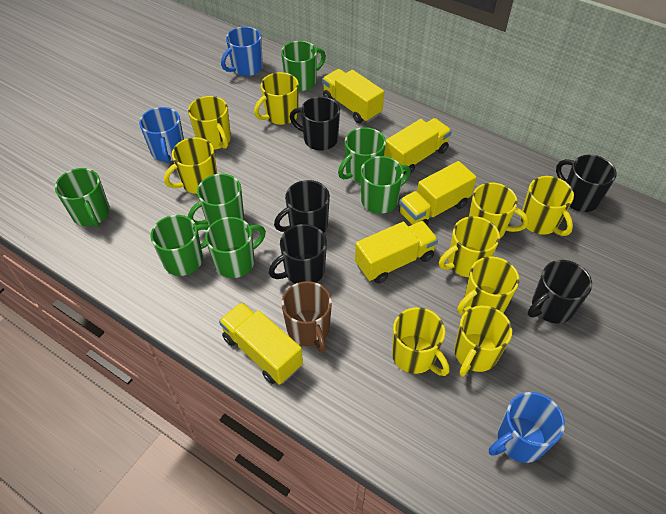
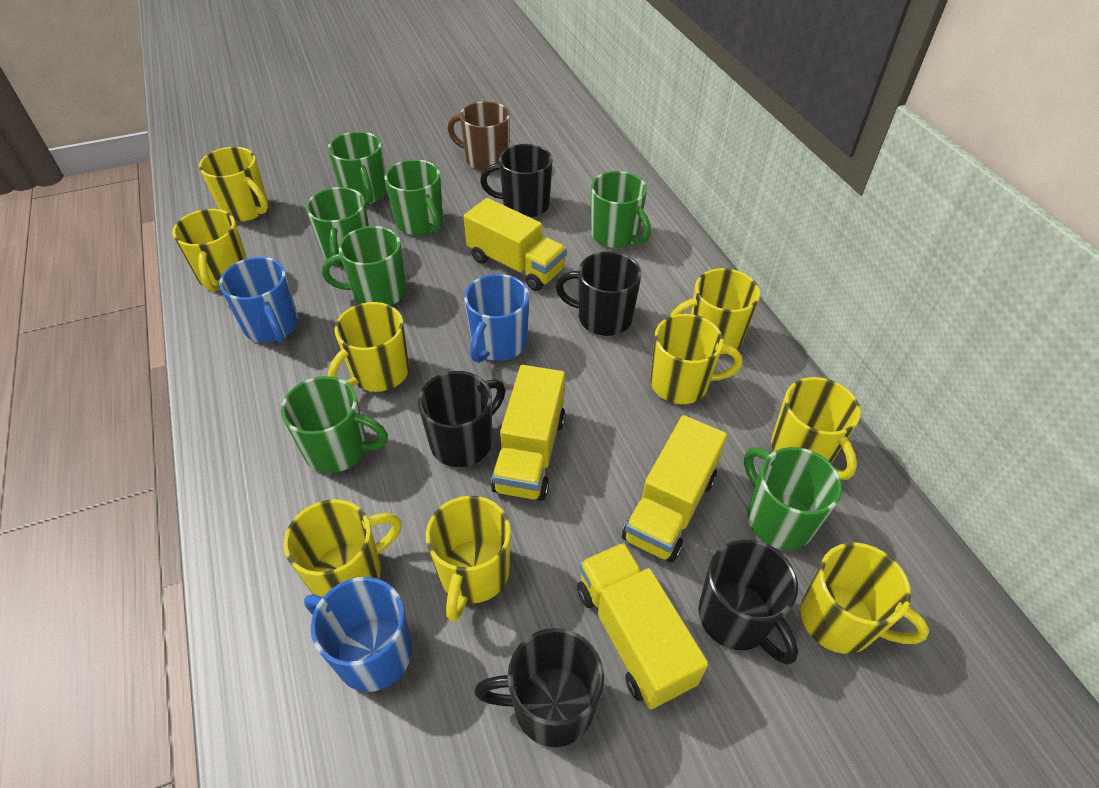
yellow truck: [219,302,303,385] [322,69,384,123] [355,221,438,283] [384,118,452,174] [399,161,477,225] = 5 -> [464,198,567,291] [491,365,565,501] [577,543,708,709] [622,415,727,562] = 4

